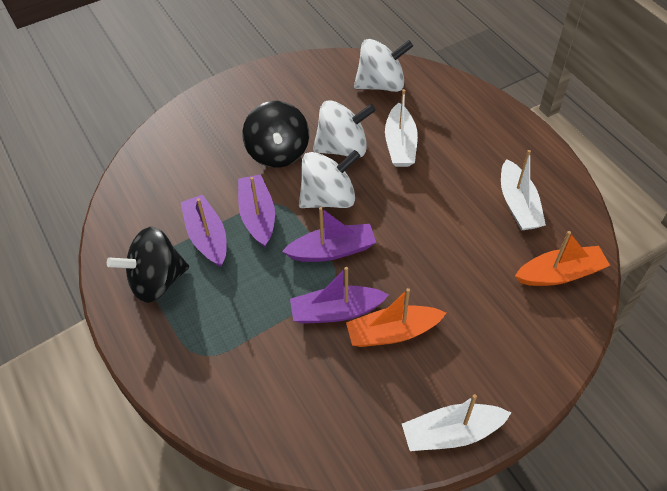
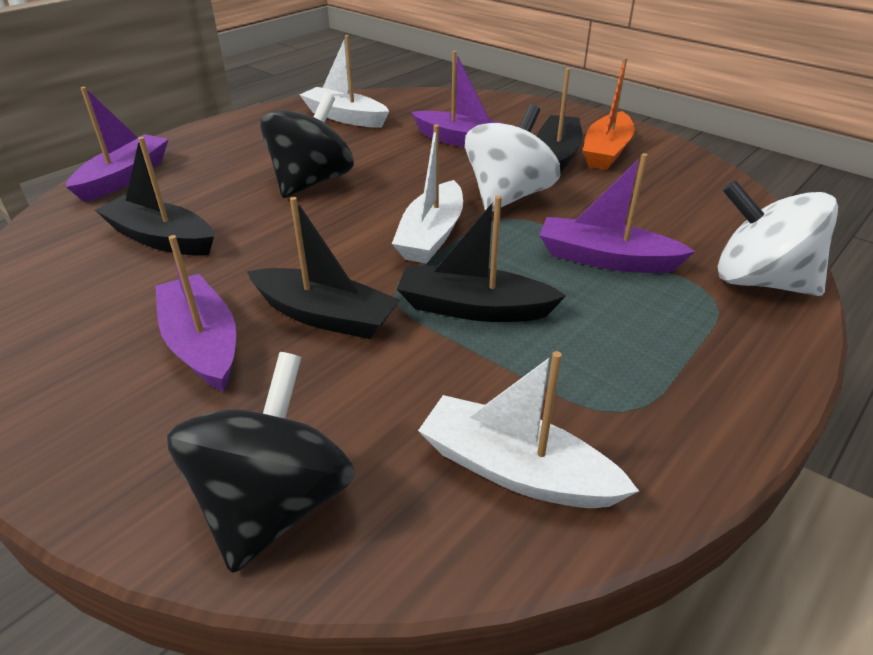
black boat: none = 0 -> [95,137,214,256] [247,197,400,339] [397,196,566,322] [537,68,583,173] = 4
orange boat: [346,288,446,347] [515,231,610,286] = 2 -> [583,57,635,170] = 1
white spinning top: [299,150,360,208] [313,100,376,157] [354,39,413,92] = 3 -> [465,105,561,212] [717,180,838,296] = 2

